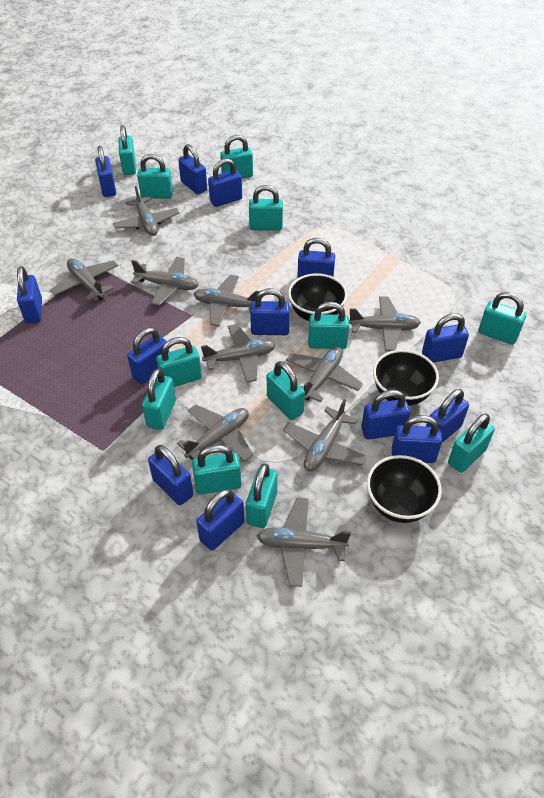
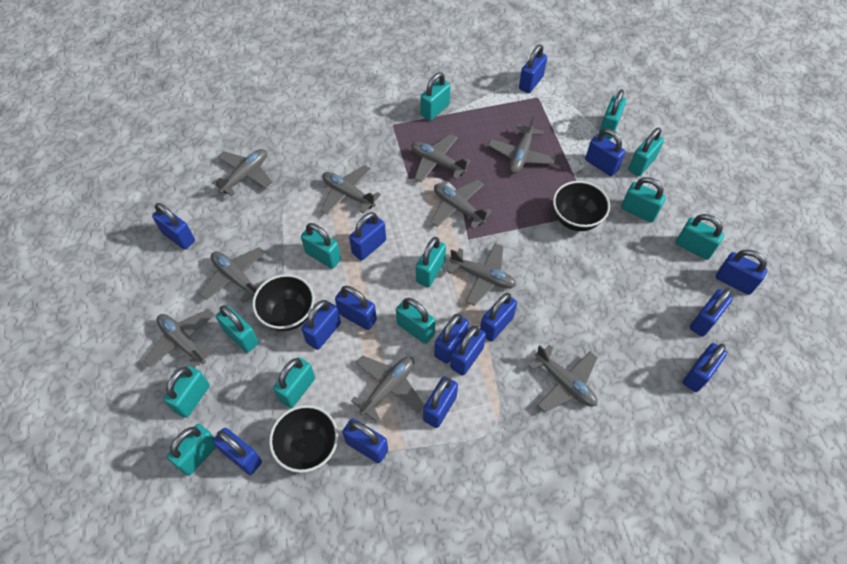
blue padlock: [17,266,42,323] [95,146,116,197] [127,327,169,384] [148,445,193,505] [178,144,207,194] [196,489,244,550] [208,158,242,207] [250,288,290,335] [297,238,335,278] [361,390,410,439] [392,415,442,463] [422,314,469,362] [426,389,469,443] = 13 -> [152,203,195,250] [213,428,262,475] [302,300,341,350] [335,286,377,330] [342,418,388,463] [349,212,386,260] [423,376,458,428] [434,314,469,364] [450,326,486,376] [480,293,517,342] [519,44,547,93] [585,129,625,176] [683,343,727,392] [690,288,733,337] [716,249,767,295] = 15

